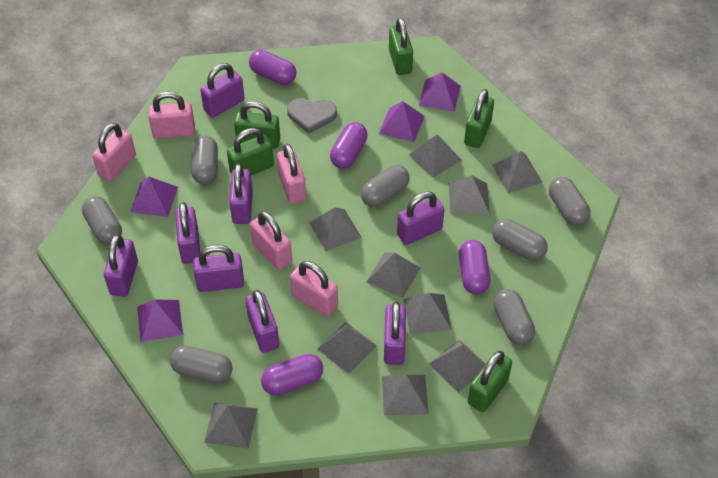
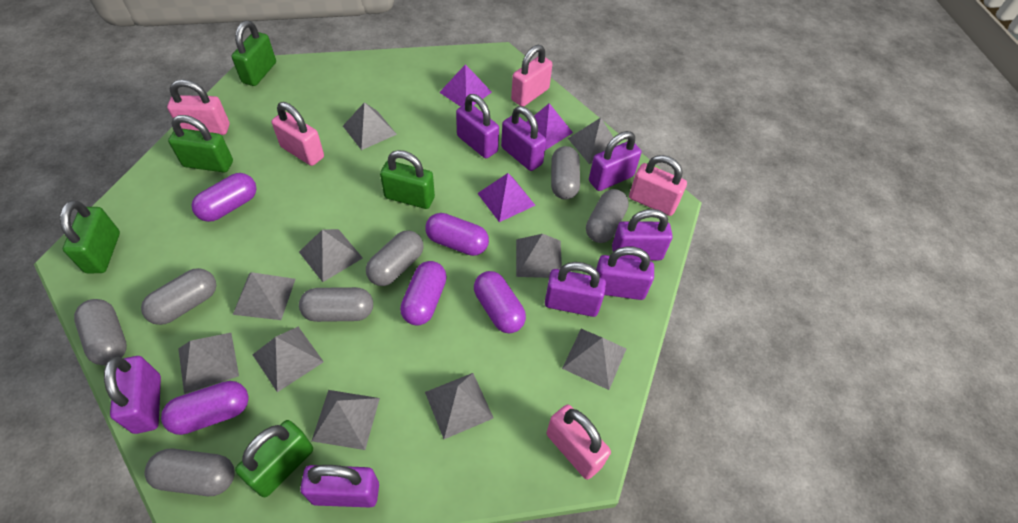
grey heart: [287,98,337,134] = 1 -> none = 0
purple capsule: [249,50,297,85] [261,354,323,395] [330,122,368,168] [459,240,490,294] = 4 -> [161,381,249,435] [191,173,256,222] [400,261,447,326] [425,213,489,256] [474,271,526,333] = 5
purple pyramid: [130,177,178,217] [137,299,183,342] [379,101,425,142] [419,72,461,112] = 4 -> [439,64,492,107] [477,173,536,222] [526,103,573,150] = 3

